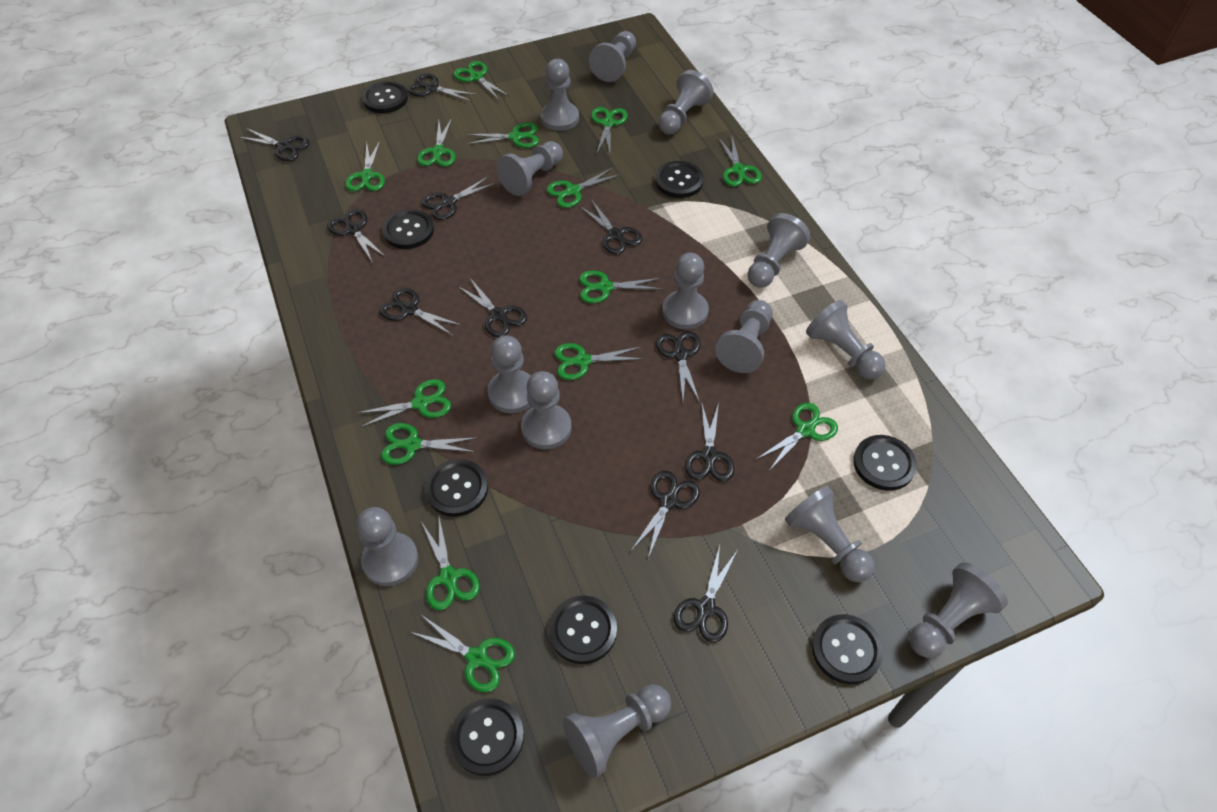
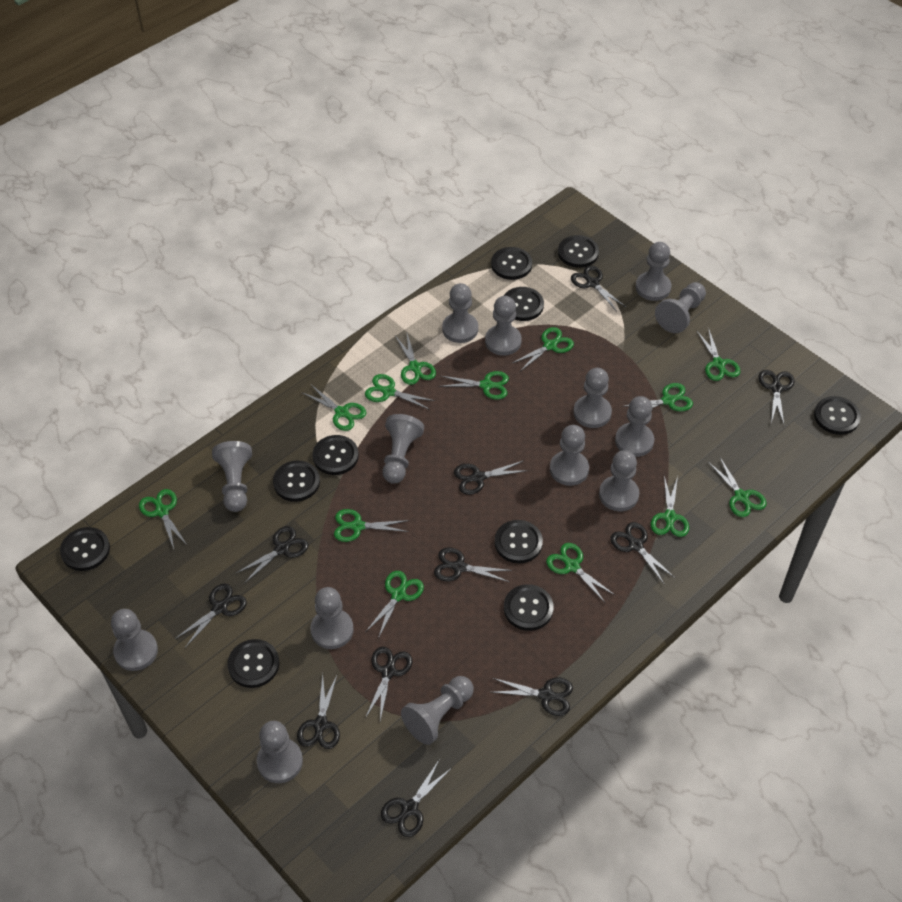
black button: [362,81,408,113] [382,209,434,249] [425,459,488,517] [450,698,524,776] [549,595,617,664] [655,161,704,198] [812,614,883,684] [853,435,917,491] = 8 -> [60,527,110,571] [227,639,279,688] [273,460,320,502] [312,435,359,475] [491,247,532,280] [495,520,543,563] [504,287,544,321] [504,584,554,631] [558,235,599,268] [814,396,861,435] = 10
green scissors: [345,141,385,191] [357,379,452,427] [381,423,478,465] [410,615,515,692] [417,118,456,167] [422,517,480,610] [453,61,509,101] [466,122,539,148] [547,167,621,208] [554,343,643,380] [579,270,662,303] [591,107,628,153] [718,137,762,187] [757,403,838,471] = 14 -> [139,489,188,549] [303,385,366,431] [334,509,409,542] [365,374,435,410] [366,571,424,638] [395,334,436,385] [439,371,509,400] [511,327,574,371] [546,543,616,604] [622,383,693,411] [651,476,689,537] [696,327,740,381] [708,457,767,517] = 13

